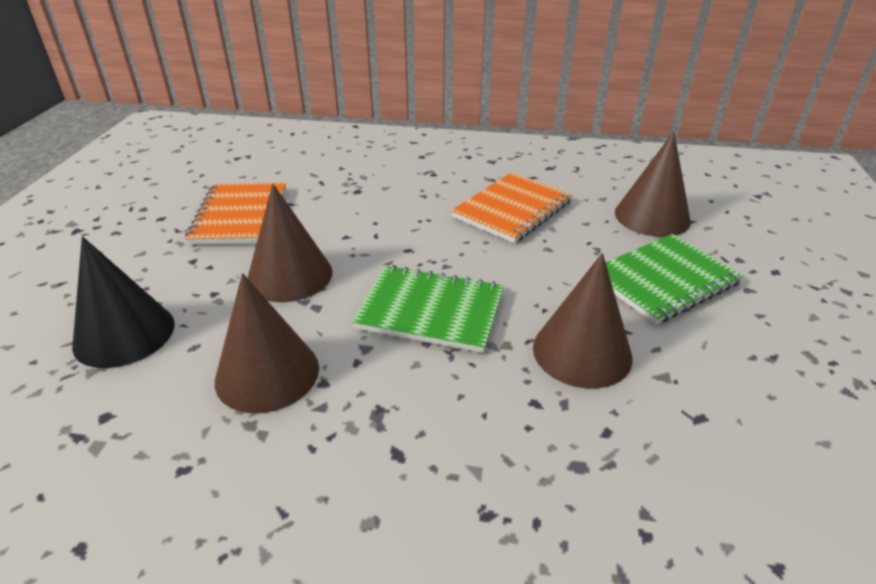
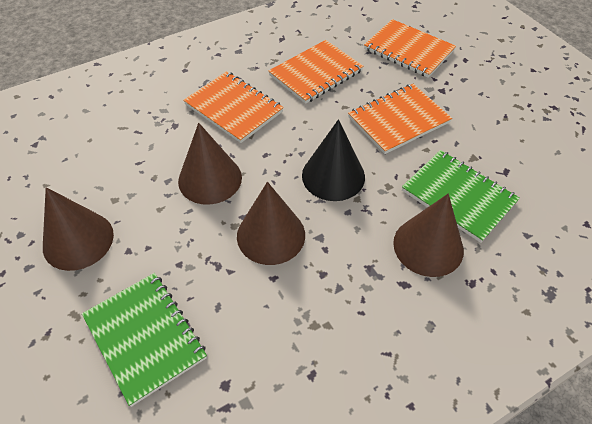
orange notebook: [185,182,286,245] [451,173,572,243] = 2 -> [183,71,284,143] [269,40,364,104] [348,84,452,154] [364,19,456,78] = 4

